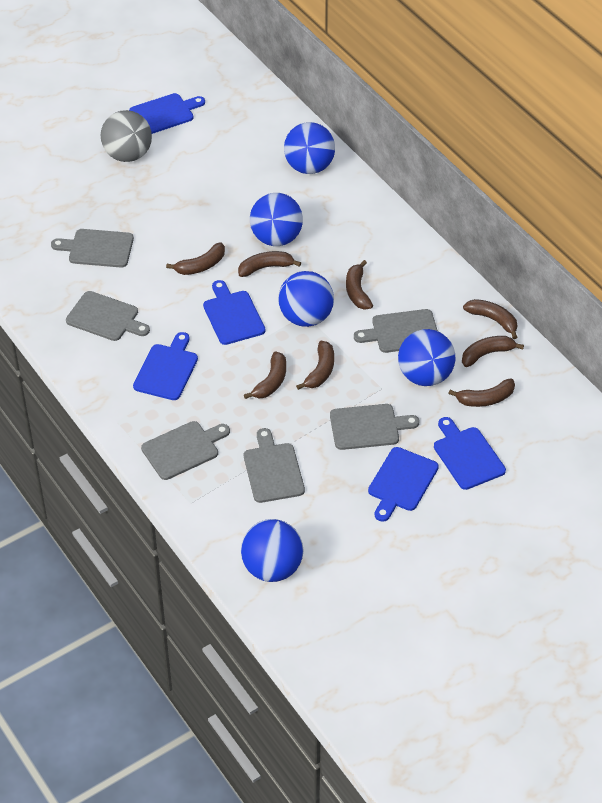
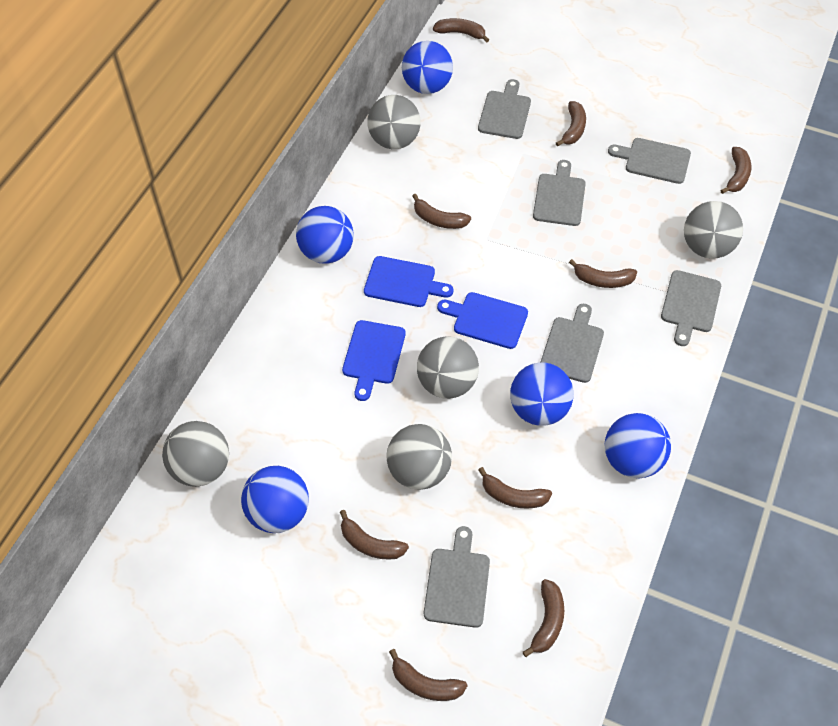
blue cutting board: [129,93,205,134] [133,332,198,400] [203,280,266,345] [368,447,439,522] [434,417,506,490] = 5 -> [342,320,406,401] [364,256,453,307] [437,292,528,349] = 3
brown banana: [166,242,225,275] [238,251,301,277] [244,351,286,399] [296,341,334,390] [346,260,373,310] [448,379,515,407] [462,336,524,367] [463,299,517,339] = 8 -> [340,510,409,560] [389,649,468,701] [412,194,471,229] [433,18,489,43] [478,467,552,509] [523,579,564,657] [556,101,586,147] [569,259,637,288] [720,147,751,194] = 9
grey ball: [101,110,152,162] = 1 -> [162,421,229,487] [367,95,421,149] [387,424,452,490] [417,336,479,399] [684,201,743,259] = 5

